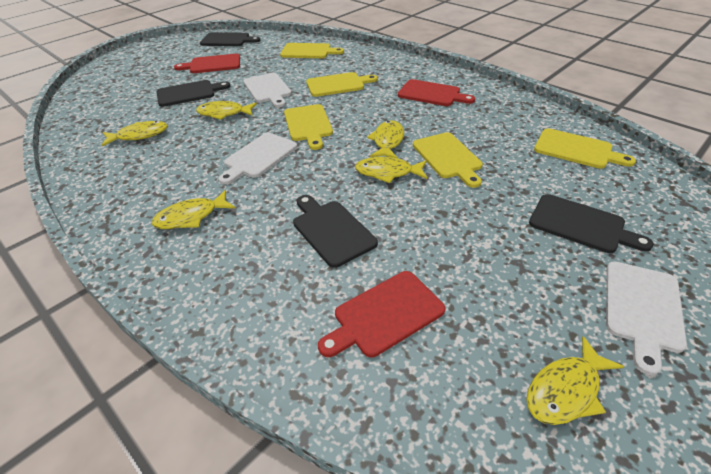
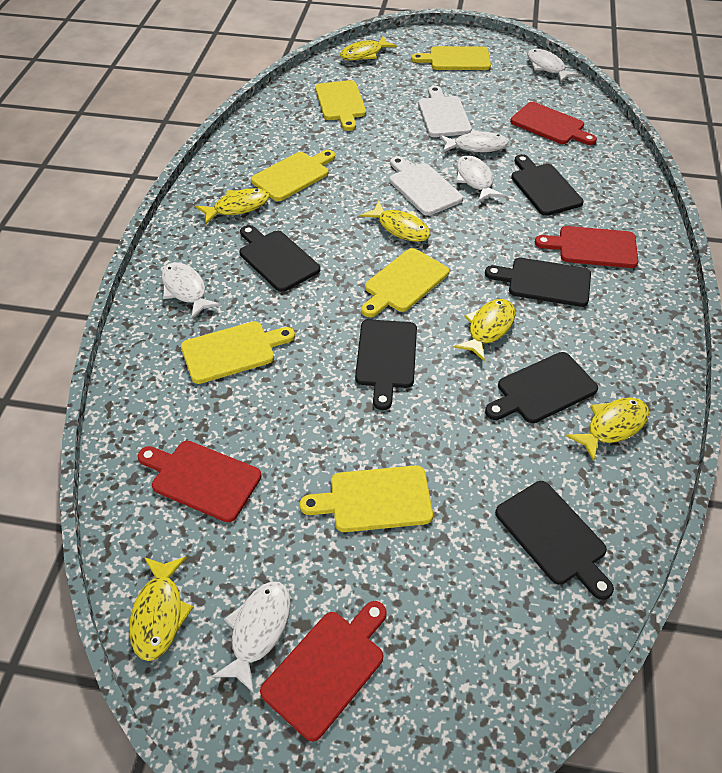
black cutting board: [157,80,230,107] [200,32,260,46] [293,195,378,268] [529,194,654,253] = 4 -> [239,225,320,292] [355,319,417,410] [485,258,591,307] [485,352,598,423] [495,481,614,600] [511,154,584,216] = 6
red cutting board: [174,54,240,73] [318,271,446,358] [398,79,475,106] = 3 -> [138,441,262,522] [260,601,387,742] [510,102,597,145] [535,226,638,268] = 4
white cutting board: [218,133,297,185] [243,73,292,108] [606,261,687,376] = 3 -> [389,156,463,216] [418,86,472,137] = 2
white fish: none = 0 -> [161,262,221,319] [211,581,291,693] [440,130,508,153] [456,155,505,202] [527,49,580,83] = 5
yellow cutting board: [280,43,344,58] [284,104,333,150] [306,72,378,97] [413,132,483,188] [534,128,636,169] = 5 -> [181,321,295,384] [251,150,335,201] [300,465,433,532] [315,80,366,131] [361,248,449,318] [411,46,491,70] = 6

